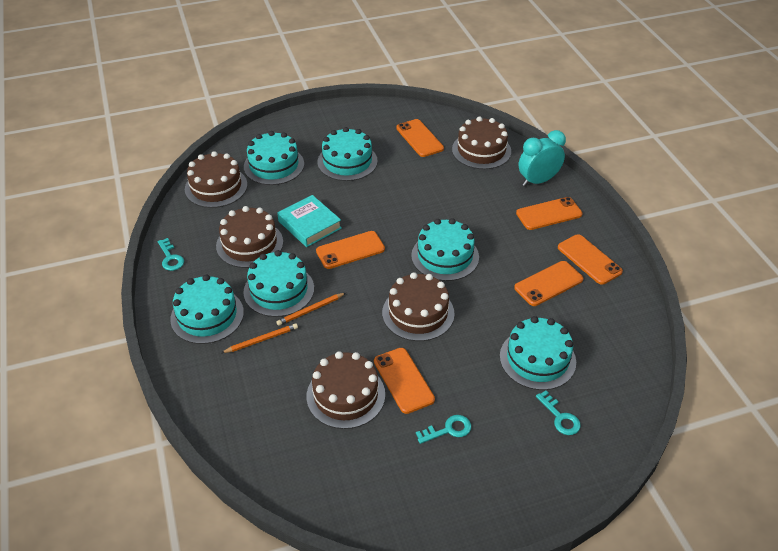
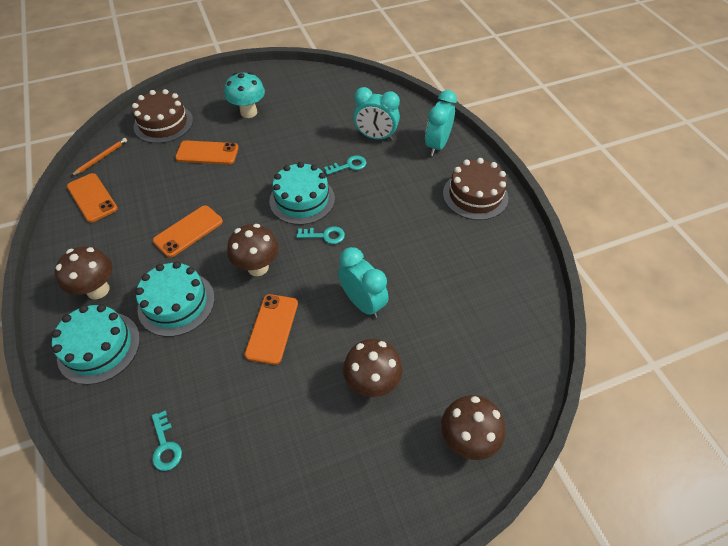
brown cake: [185,151,247,208] [216,206,283,268] [307,351,385,429] [382,272,455,341] [452,116,511,169] = 5 -> [132,89,193,143] [443,158,508,220] = 2
brown mushroom: none = 0 -> [55,247,113,299] [227,224,279,276] [343,339,403,397] [441,395,505,460] = 4
orange pencil: [221,323,298,353] [276,293,345,326] = 2 -> [71,138,127,176] = 1
orange phone: [316,231,385,269] [374,348,435,414] [396,119,444,157] [514,261,584,306] [516,197,582,230] [558,234,623,285] = 6 -> [67,173,118,223] [153,205,223,258] [175,140,239,164] [245,294,298,365] = 4
turquoise book: [277,195,342,247] = 1 -> none = 0
turquoise cake: [170,274,244,344] [244,131,304,185] [244,250,314,317] [318,127,378,181] [411,218,479,281] [500,316,576,390] = 6 -> [52,304,140,385] [135,261,215,337] [269,162,335,225] = 3
turquoise clock: [519,130,566,186] = 1 -> [338,247,389,318] [353,87,400,140] [425,90,457,156] = 3
turquoise mushroom: none = 0 -> [224,72,265,118] = 1

